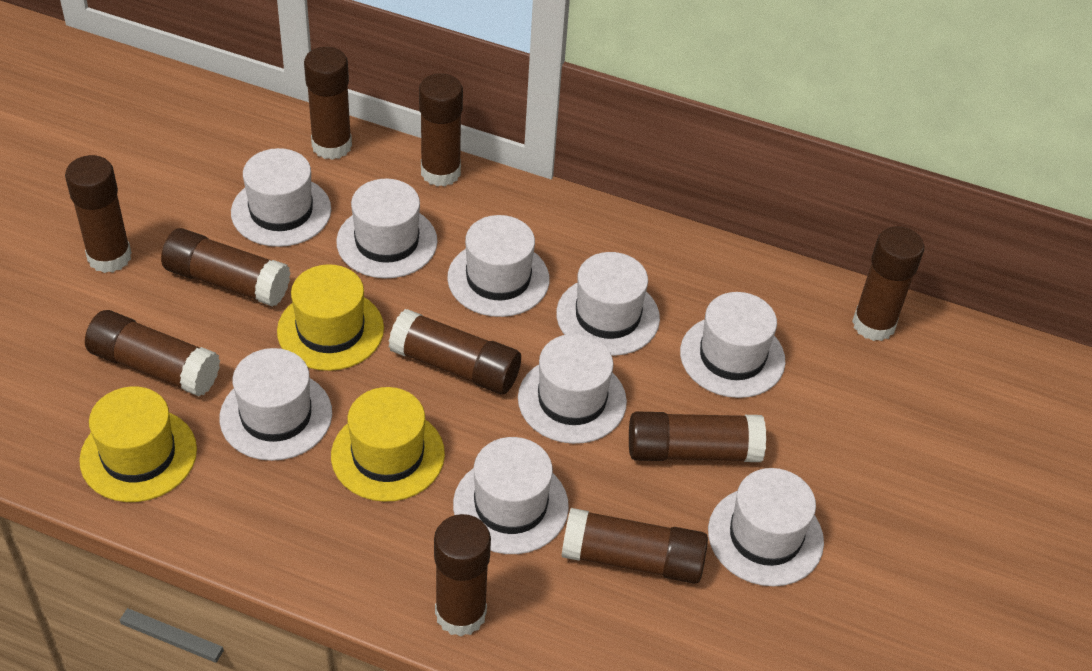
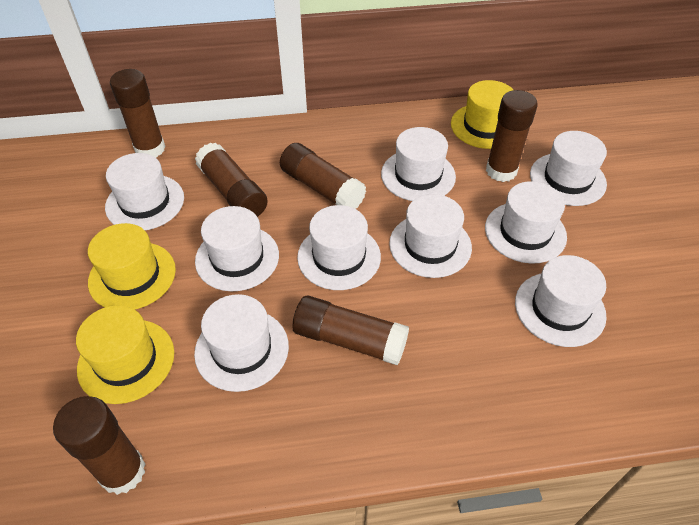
brown glue stick: [65,155,132,273] [85,310,220,396] [161,228,290,307] [304,47,352,160] [389,309,521,394] [419,73,463,186] [434,514,491,637] [562,508,708,584] [629,411,766,462] [852,226,924,341] = 10 -> [53,396,145,495] [110,69,165,157] [195,143,268,217] [280,143,366,209] [293,295,409,365] [486,90,538,182] = 6

